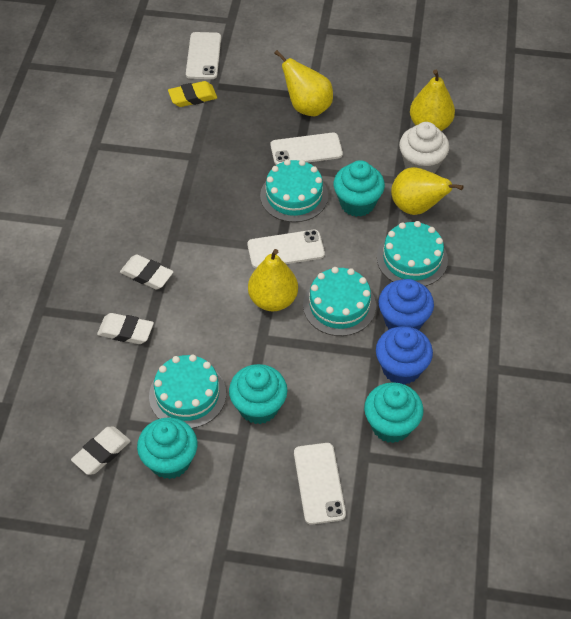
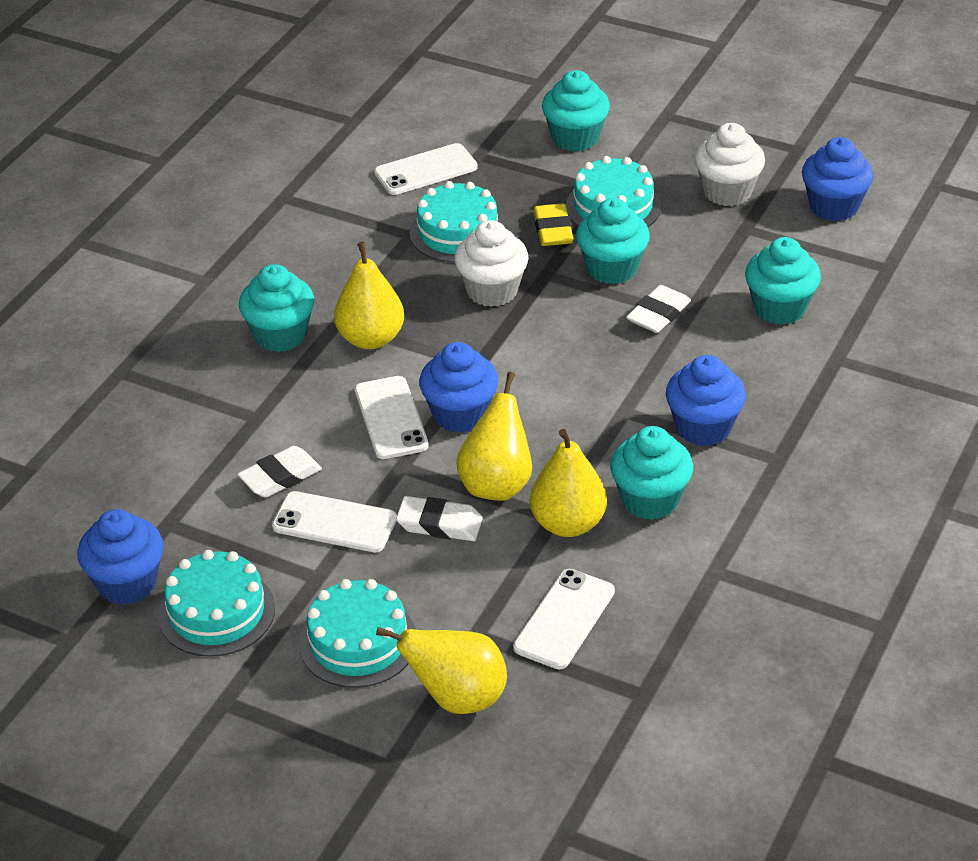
blue cupcake: [376,326,433,385] [378,279,434,330] = 2 -> [77,509,164,605] [419,342,498,433] [666,355,746,446] [802,137,874,221] = 4
turquoise cupcake: [137,418,198,479] [229,364,287,424] [333,160,385,217] [364,382,424,443] = 4 -> [239,264,314,352] [542,70,610,152] [576,198,650,284] [610,426,693,520] [745,237,821,325] = 5
white cupcake: [399,122,449,173] = 1 -> [454,220,529,307] [694,123,765,206] = 2

